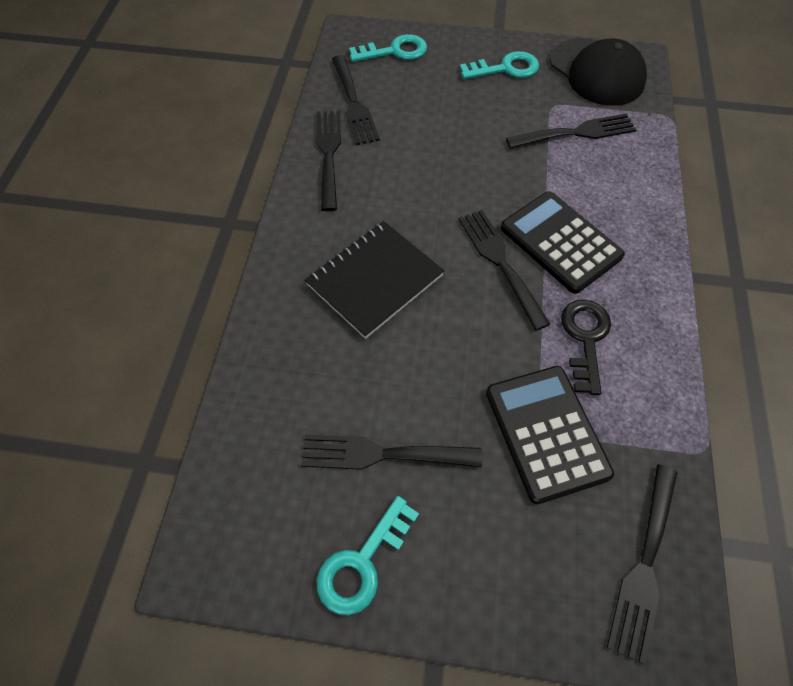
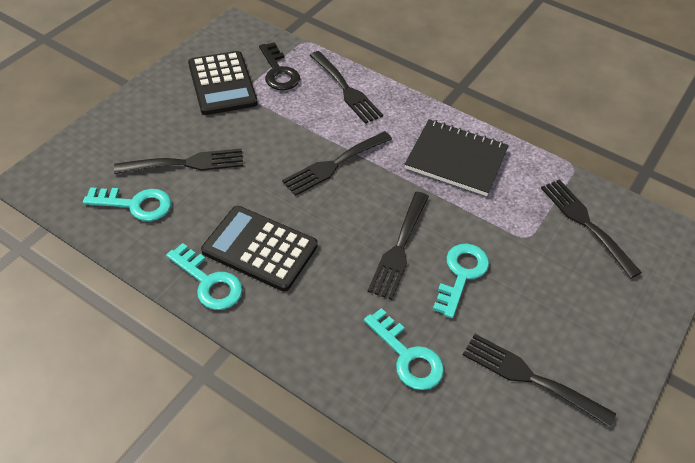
black cap: [550,38,647,106] = 1 -> none = 0
turquoise key: [317,496,419,616] [349,34,427,62] [460,51,539,79] = 3 -> [83,187,171,221] [166,243,243,310] [364,308,444,390] [433,243,489,318] = 4

